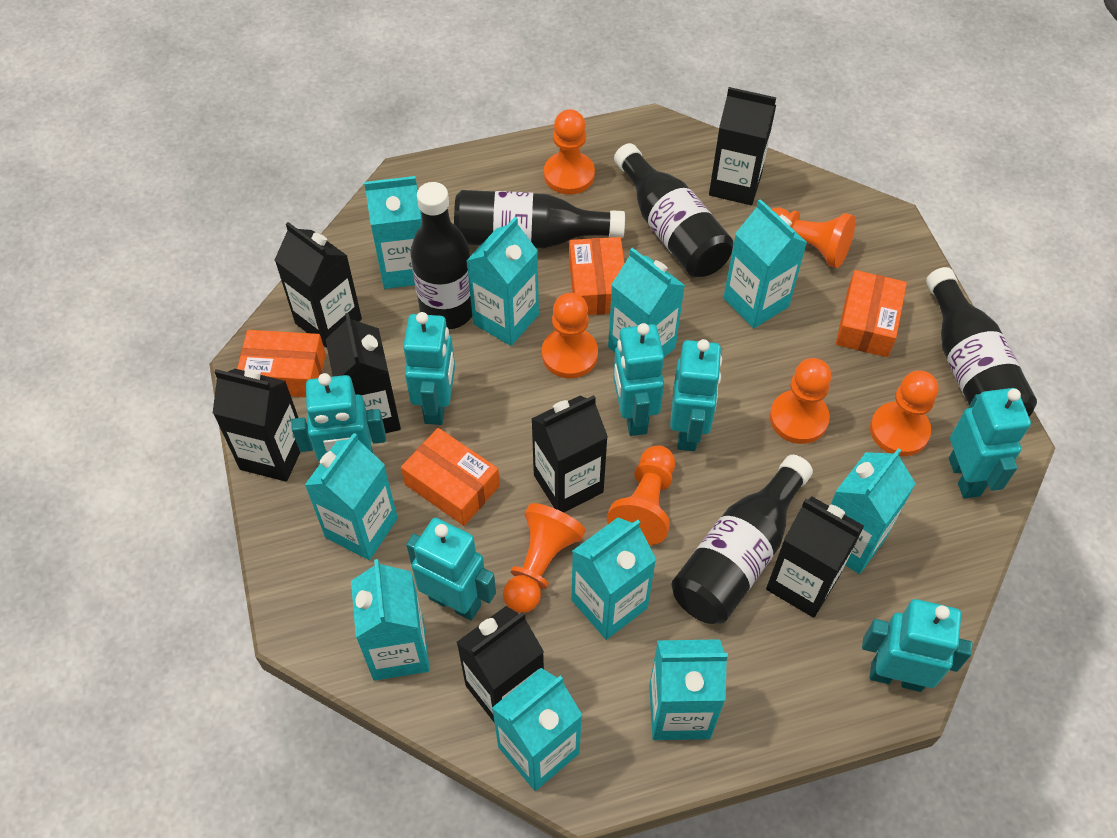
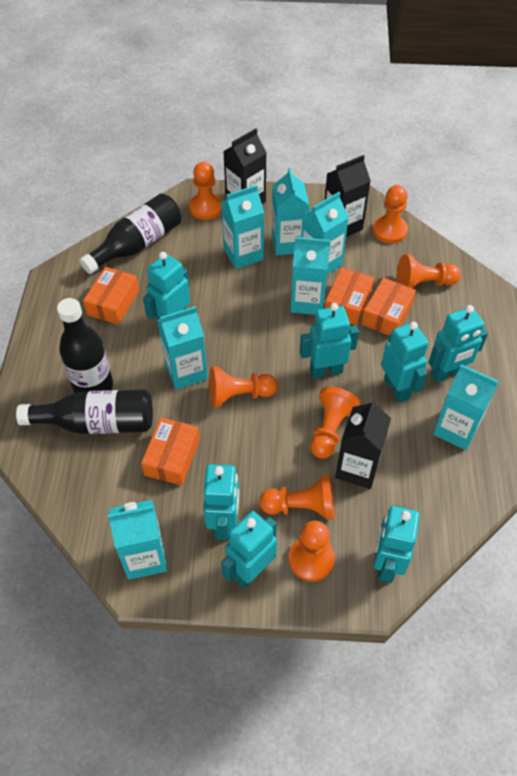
black bottle: [410,182,472,329] [454,190,625,248] [614,143,733,277] [672,455,813,624] [926,267,1037,416] = 5 -> [16,389,153,434] [57,298,113,393] [80,193,181,274] = 3
black carton: [213,369,300,482] [275,222,362,348] [325,313,401,433] [456,606,544,722] [531,395,608,513] [709,87,776,205] [766,497,864,618] = 7 -> [223,128,266,204] [325,155,371,237] [335,398,391,489] = 3
turquoise carton: [305,433,398,560] [351,559,430,681] [364,176,422,289] [466,217,539,346] [492,668,582,791] [571,518,657,640] [608,248,685,357] [649,639,728,740] [723,199,807,328] [830,448,916,574] = 10 -> [108,500,168,580] [157,306,208,390] [221,185,264,269] [272,168,309,255] [290,237,331,315] [301,192,349,275] [433,364,499,450] = 7

